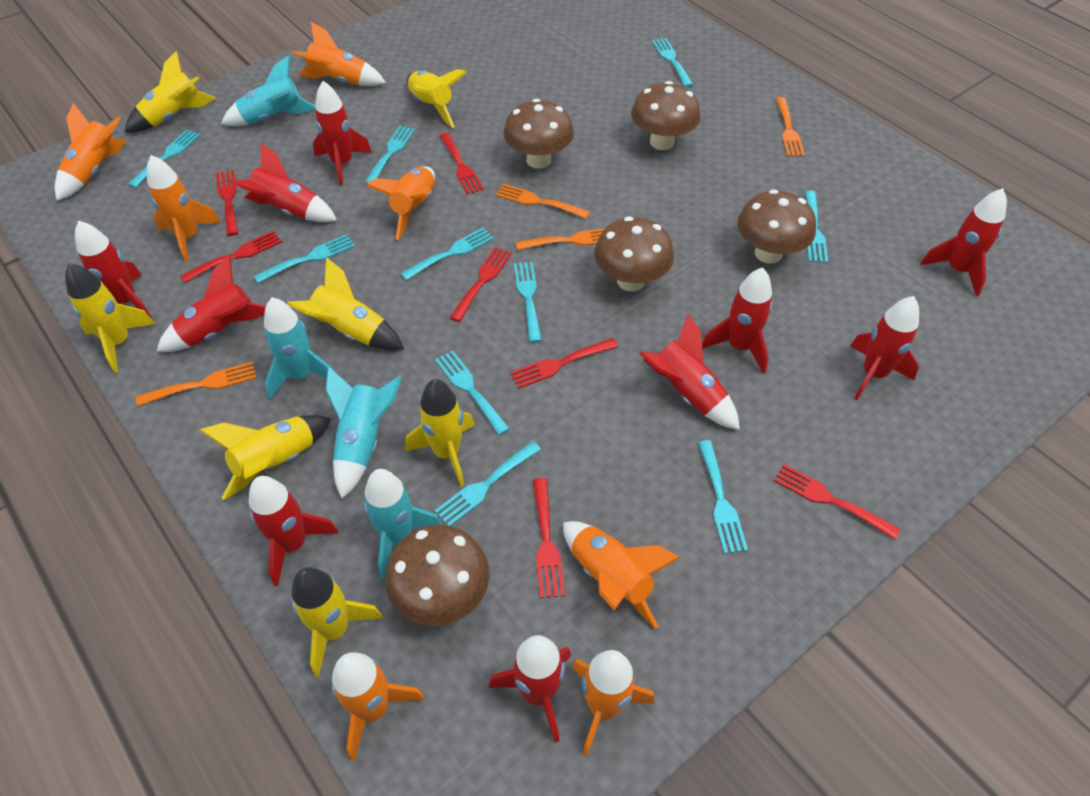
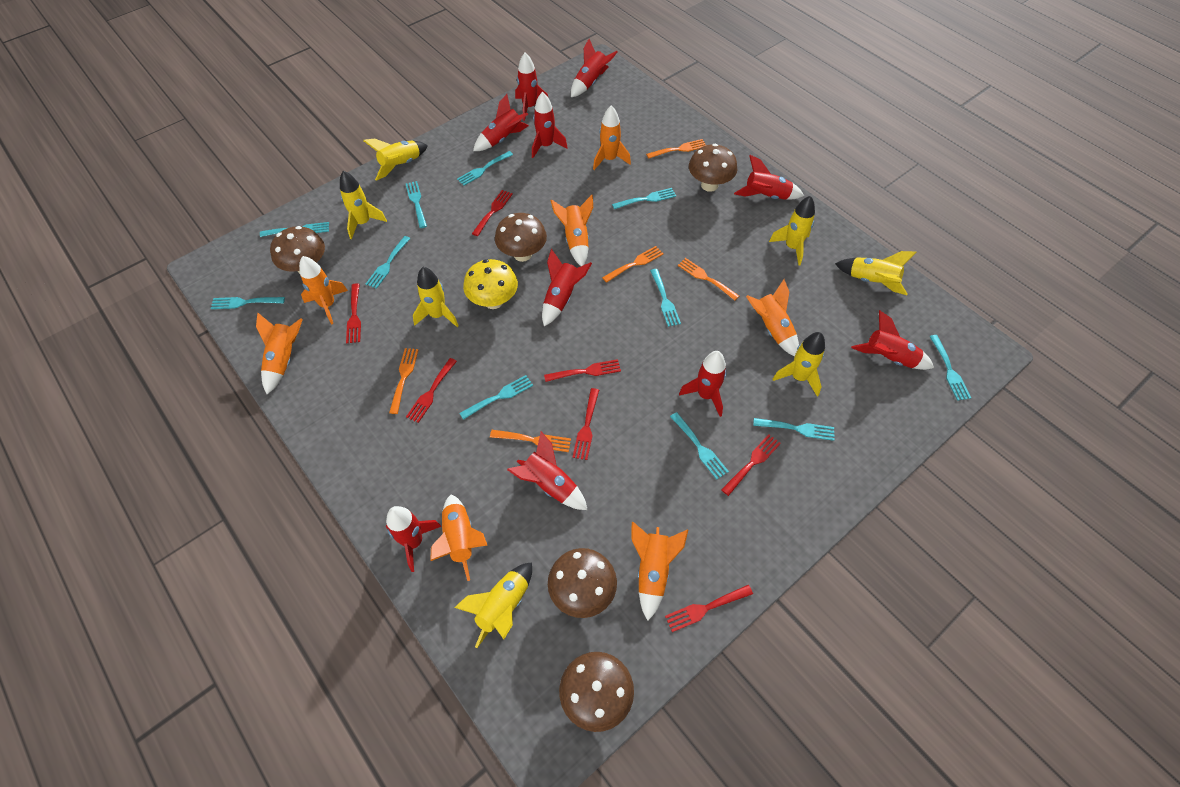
orange fork: [136,361,256,406] [496,184,590,219] [516,228,605,250] [776,97,805,156] = 4 -> [389,348,418,414] [490,430,571,452] [602,246,664,283] [646,139,706,159] [678,258,739,300] = 5
turquoise fork: [128,130,200,188] [253,234,355,283] [364,126,415,184] [401,228,494,281] [435,351,510,435] [435,441,541,526] [514,262,542,343] [652,38,693,87] [698,440,748,554] [805,190,828,263] = 10 -> [211,297,285,309] [260,222,329,237] [366,236,411,289] [406,181,427,228] [457,151,513,186] [459,375,533,420] [612,188,676,209] [650,269,681,327] [670,412,729,479] [753,418,834,441] [929,335,971,401] = 11
turquoise rocket: [221,55,315,126] [264,297,334,399] [325,366,402,499] [364,469,442,579] = 4 -> none = 0
yellow mushroom: none = 0 -> [463,259,518,309] = 1

